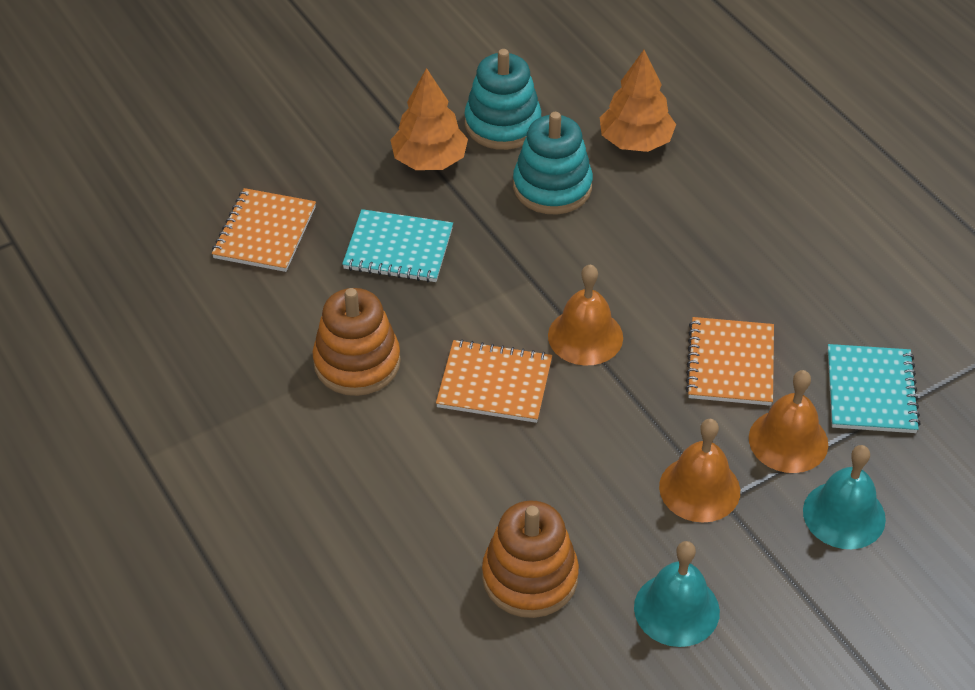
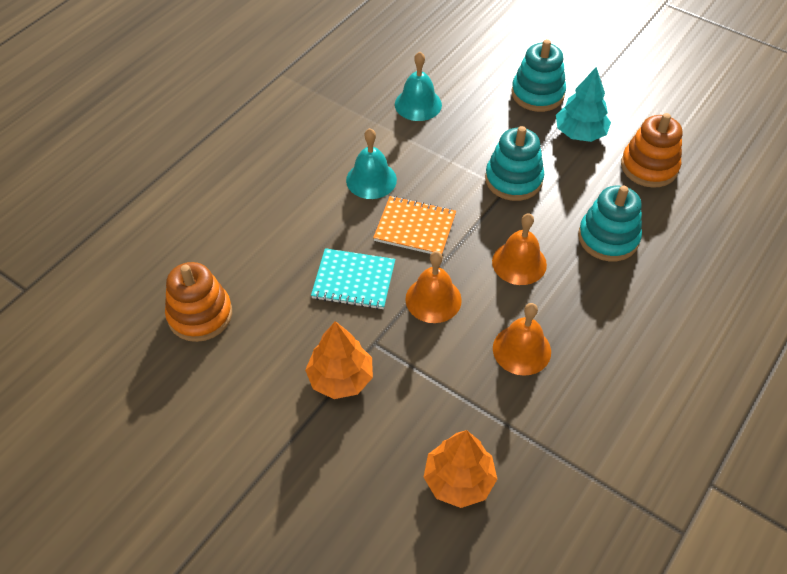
orange notebook: [212,188,316,272] [436,339,552,423] [685,317,774,406] = 3 -> [373,196,456,254] = 1
turquoise notebook: [342,209,453,282] [828,344,921,433] = 2 -> [311,248,395,310] = 1
turquoise stacking toy: [465,49,541,150] [513,112,593,214] = 2 -> [485,126,544,201] [511,39,566,112] [578,186,642,261] = 3
turquoise tree: none = 0 -> [556,67,611,142] = 1

